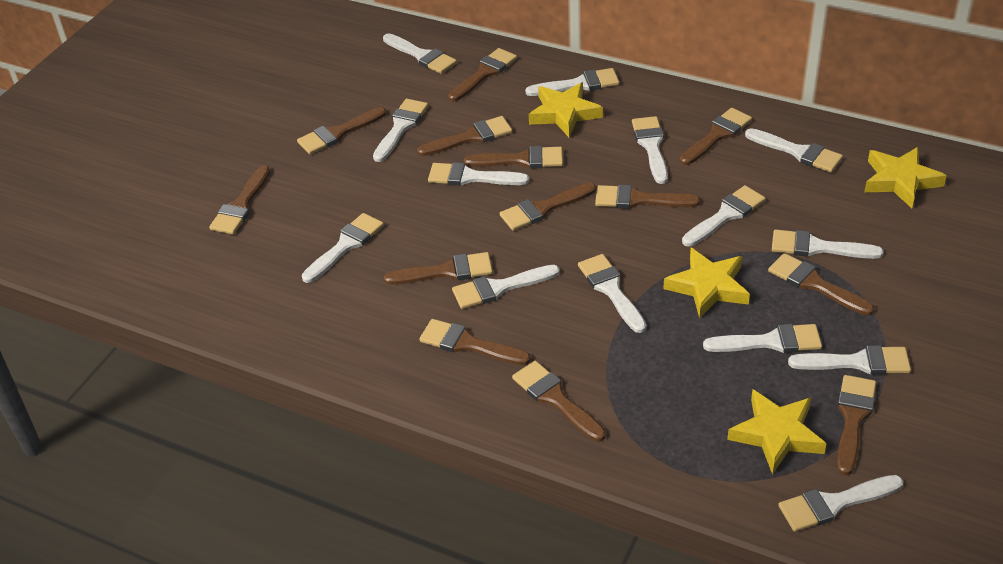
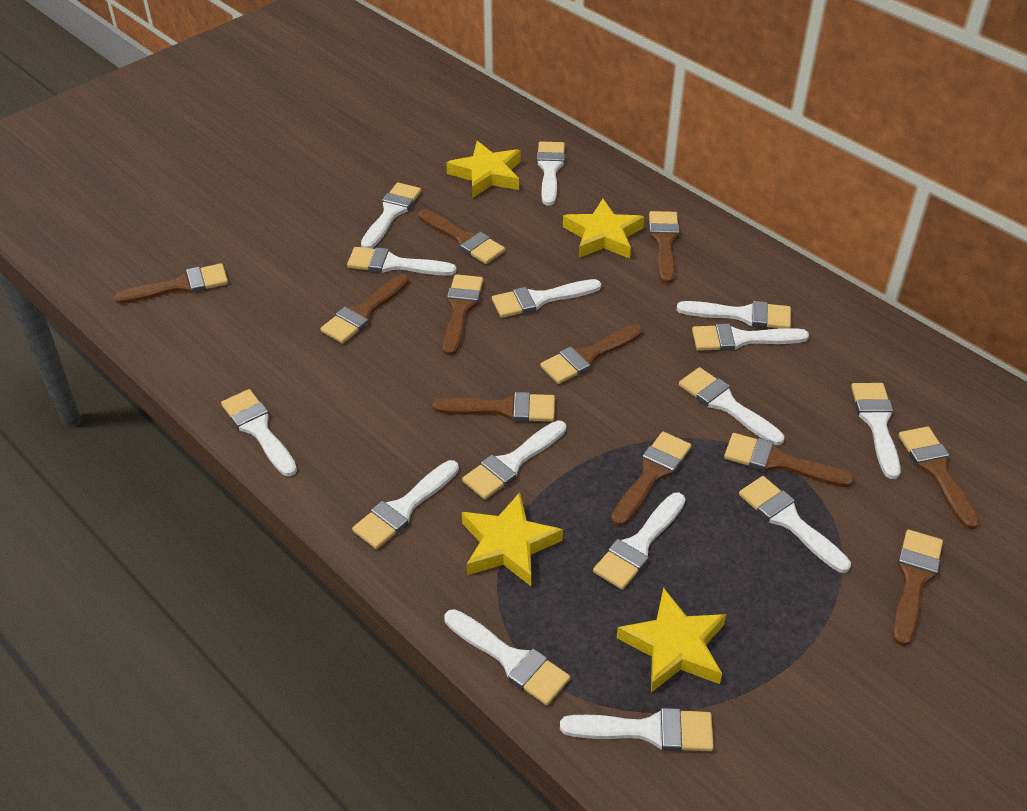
brown brush: [209,165,270,234] [297,107,386,154] [384,252,493,285] [417,116,512,156] [419,319,531,365] [448,48,517,101] [464,146,563,168] [500,183,596,231] [512,361,606,442] [595,185,700,209] [680,108,752,165] [768,253,874,316] [837,375,876,475] = 13 -> [114,263,228,304] [321,274,409,343] [418,209,505,264] [433,392,555,422] [443,274,483,356] [540,324,643,384] [611,432,691,526] [649,211,680,284] [724,433,854,487] [893,530,943,646] [898,427,980,530] = 11
white brush: [302,213,384,283] [373,99,428,162] [383,33,457,74] [428,162,529,186] [452,265,560,309] [525,68,619,96] [578,254,646,333] [632,116,668,184] [682,185,766,247] [703,324,822,353] [745,128,843,172] [772,229,884,259] [778,475,903,532] [788,345,911,375] = 14 -> [221,389,297,476] [347,247,456,276] [352,460,459,549] [361,182,421,248] [444,609,570,705] [462,420,566,500] [492,279,601,318] [537,141,565,206] [560,708,714,751] [593,493,685,590] [677,301,791,329] [679,367,784,445] [692,323,809,351] [739,476,851,573] [851,383,901,479] = 15

